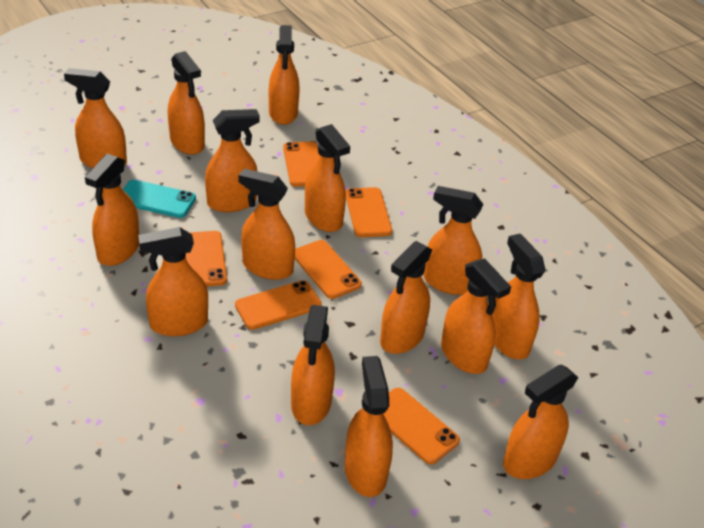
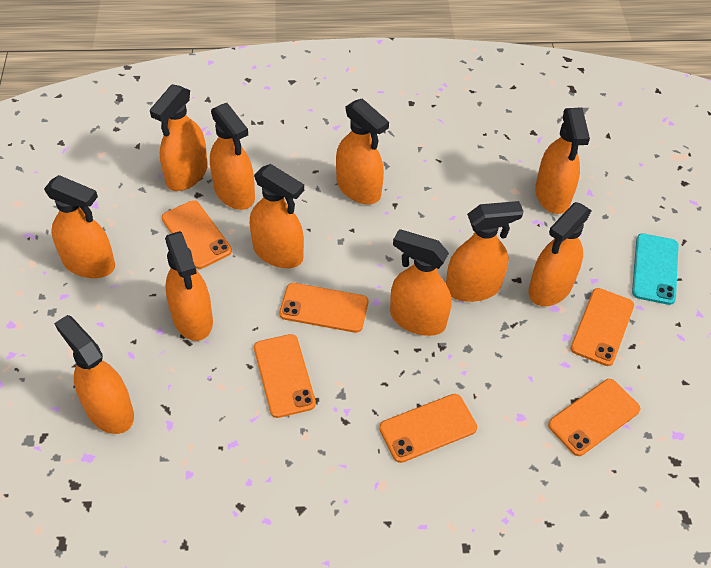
orange spray bottle: [64,68,127,168] [85,153,139,266] [138,227,208,336] [168,51,205,155] [205,109,260,212] [238,169,295,280] [269,25,300,125] [291,305,335,425] [305,124,350,232] [344,356,393,497] [380,241,432,354] [423,186,484,295] [441,259,511,374] [492,234,545,360] [503,364,578,479] = 15 -> [44,175,115,278] [54,315,134,434] [150,84,208,191] [165,231,213,341] [210,103,255,210] [250,164,304,268] [336,98,389,204] [390,229,451,336] [446,201,524,302] [529,202,592,306] [535,108,590,214] = 11

